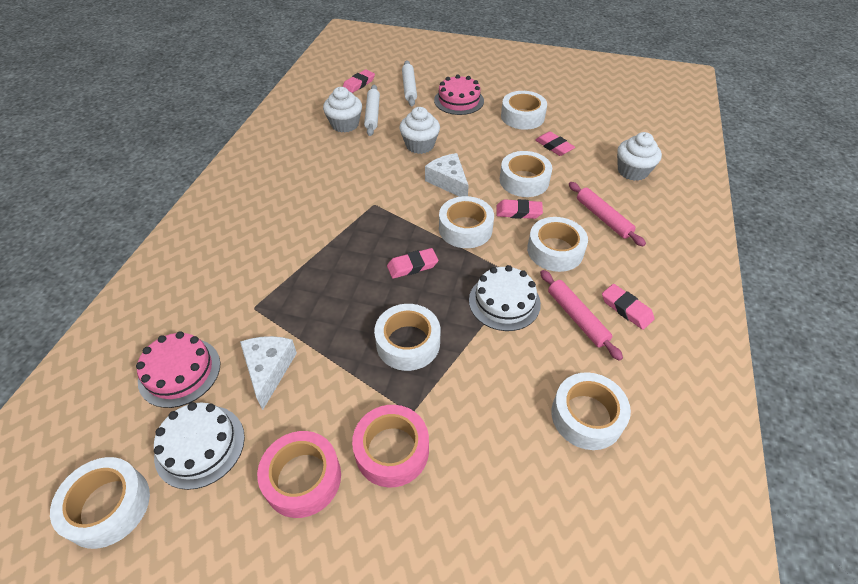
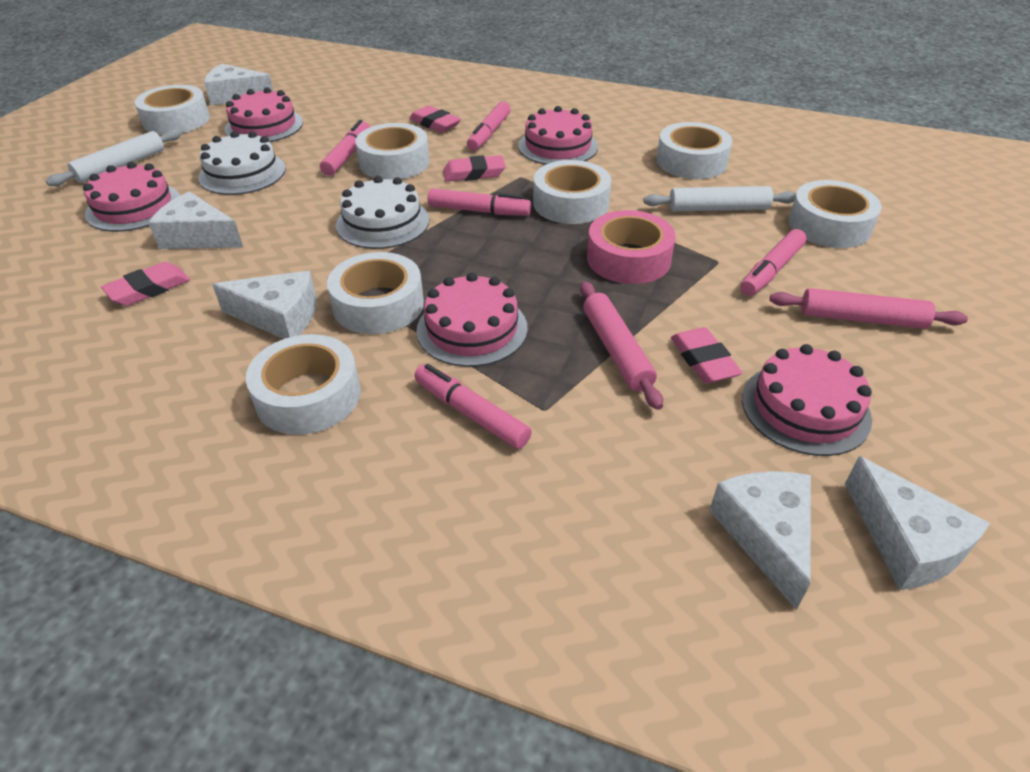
pink cake: [136,331,220,408] [434,75,484,115] = 2 -> [83,162,180,232] [224,88,303,142] [416,272,528,367] [518,106,598,165] [742,344,872,456] = 5
pink eraser: [343,70,375,93] [387,248,438,279] [496,199,543,219] [535,132,575,156] [602,284,655,330] = 5 -> [101,262,190,306] [409,106,461,133] [443,155,506,182] [671,327,743,383] = 4
pink marker: none = 0 -> [320,120,370,176] [414,364,532,449] [428,188,531,216] [467,101,511,151] [740,229,807,296] = 5
pink tape: [257,431,341,518] [352,405,429,487] = 2 -> [587,210,676,284] = 1
white cheese: [240,336,297,410] [425,153,469,197] = 2 -> [148,191,243,249] [204,64,273,105] [212,271,317,339] [709,471,811,610] [845,456,990,590] = 5
white cupcake: [323,87,362,133] [399,107,440,154] [617,132,662,181] = 3 -> none = 0

